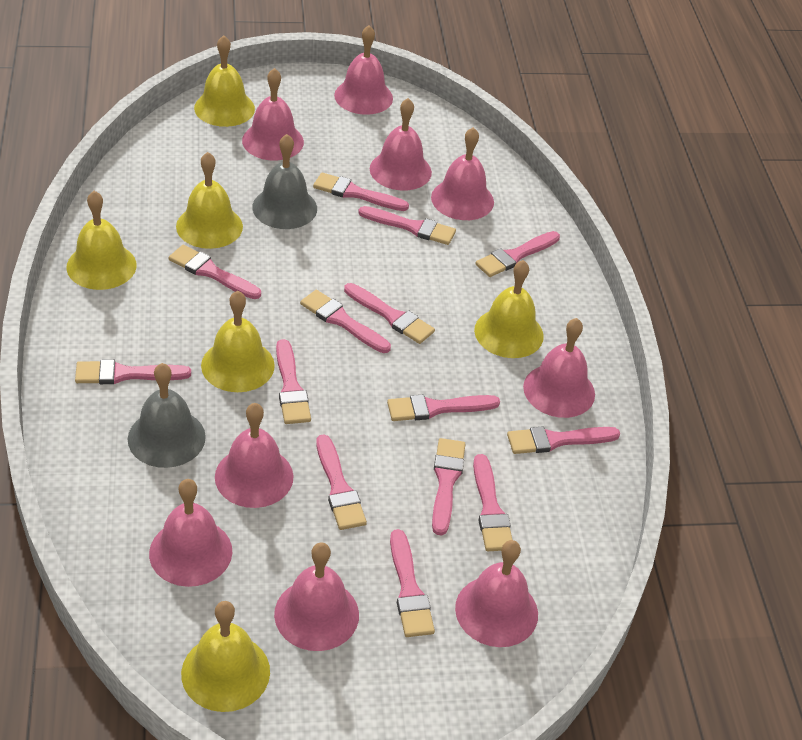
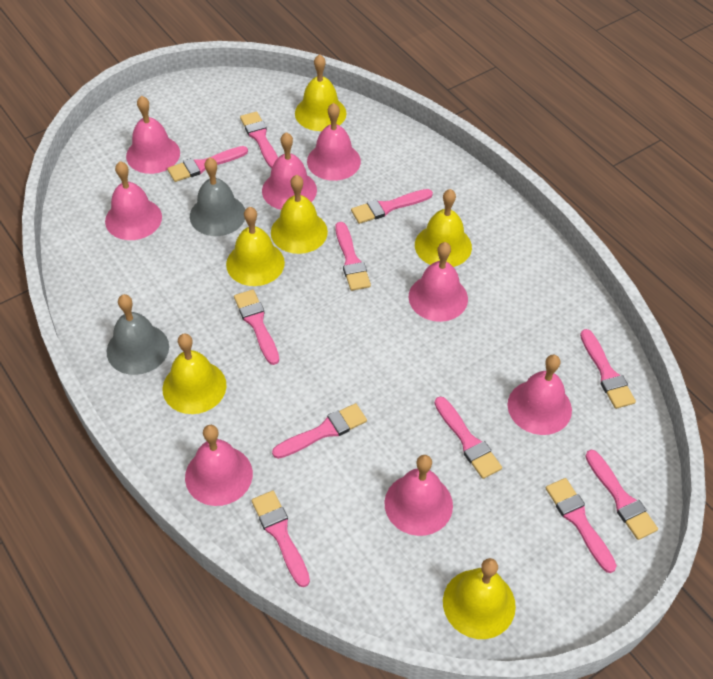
pink bell: [149,479,232,587] [215,403,294,508] [242,68,304,161] [274,542,359,651] [334,25,393,115] [370,98,432,191] [431,127,494,220] [455,540,538,647] [523,318,595,418] = 9 -> [105,161,162,240] [126,96,180,174] [185,425,253,506] [262,132,317,210] [307,103,361,181] [384,455,453,536] [408,242,468,322] [508,355,572,435] = 8
pink brush: [75,360,191,384] [168,245,261,299] [276,339,311,424] [300,290,391,353] [313,172,409,211] [316,435,367,530] [344,283,435,344] [358,206,456,245] [387,395,500,421] [390,529,435,637] [432,438,465,536] [473,454,513,551] [475,231,560,277] [507,426,620,454] = 14 -> [167,146,248,182] [234,289,279,365] [240,112,278,169] [252,491,310,587] [272,403,367,459] [335,222,371,291] [351,189,433,224] [434,396,502,479] [546,478,617,573] [580,329,636,409] [585,450,658,540] = 11

